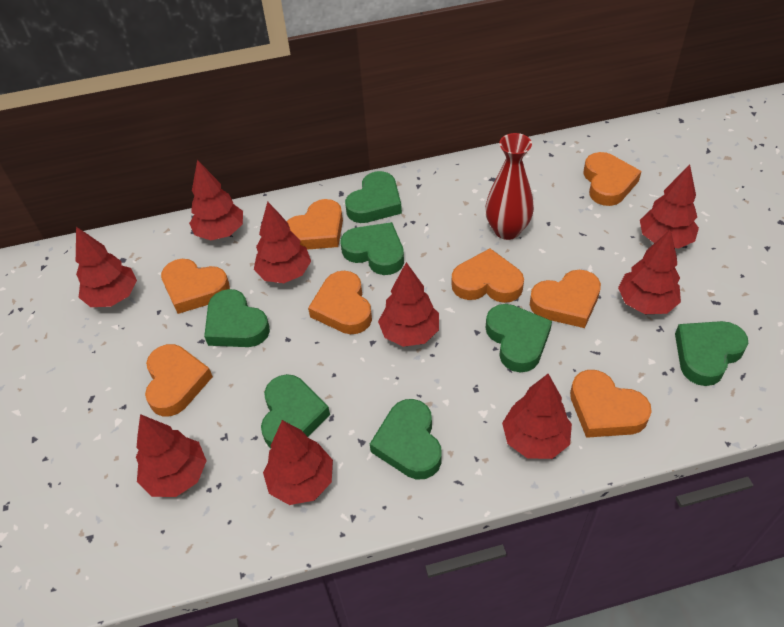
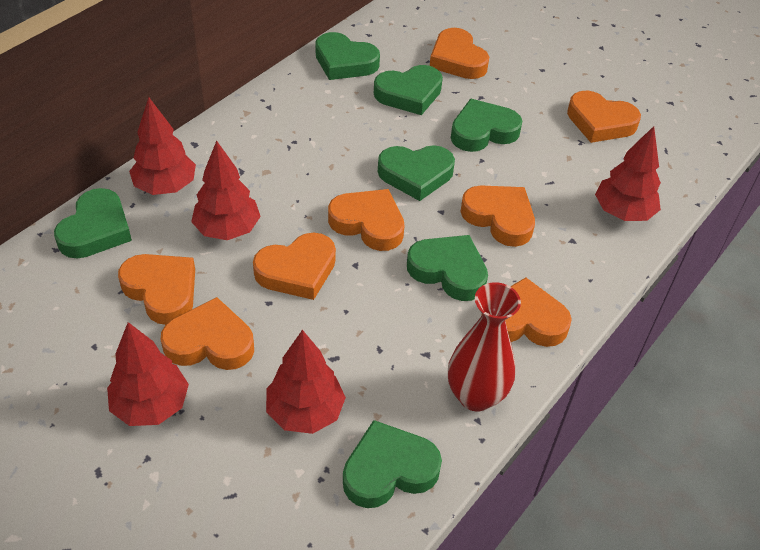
red tree: [76,227,137,307] [136,414,207,497] [189,160,243,240] [254,201,311,283] [263,420,333,505] [378,262,439,347] [502,374,572,459] [618,229,681,314] [640,164,699,249] = 9 -> [107,322,189,426] [129,97,196,195] [191,141,261,240] [266,330,346,434] [595,126,661,221] = 5

